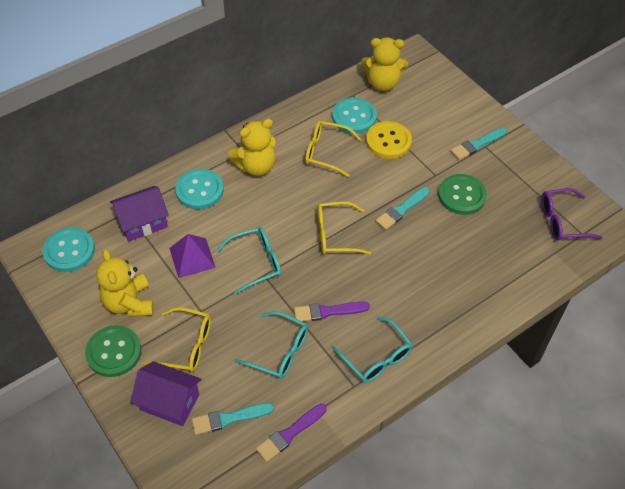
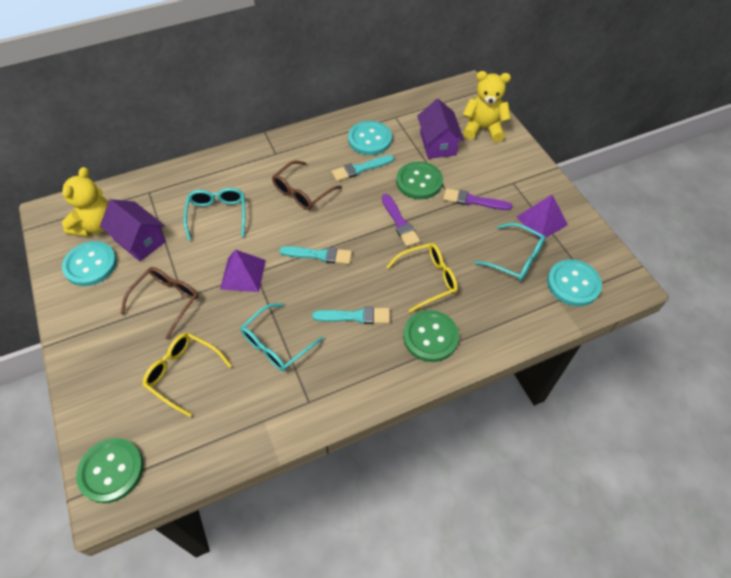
brown glasses: none = 0 -> [121,267,199,340] [272,161,342,210] = 2
green button: [85,325,141,377] [438,174,487,215] = 2 -> [76,438,144,503] [396,161,443,199] [403,310,459,362] = 3
purple glasses: [541,188,602,241] = 1 -> none = 0
purple pyramid: [169,234,216,278] = 1 -> [220,250,266,292] [516,195,568,240] = 2
yellow button: [366,121,412,159] = 1 -> none = 0
yellow glasses: [143,307,211,372] [305,121,361,177] [317,201,371,255] = 3 -> [143,333,232,417] [387,243,458,312] = 2
yellow teddy bear: [96,249,154,317] [229,119,276,176] [361,37,408,91] = 3 -> [61,167,108,236] [463,71,511,142] = 2

